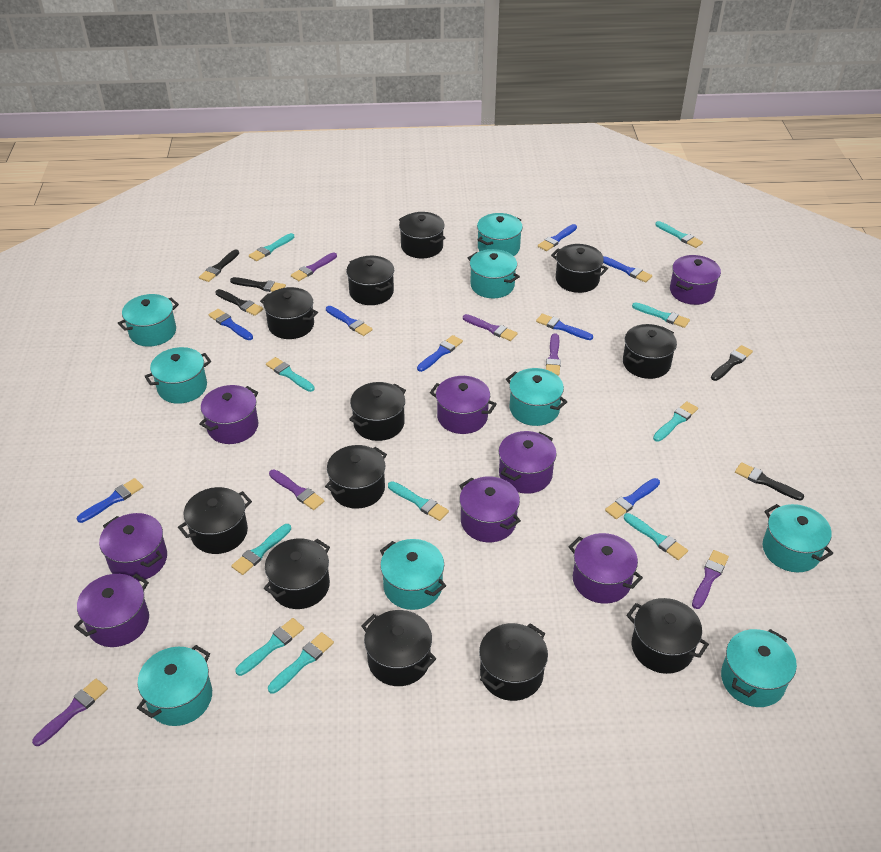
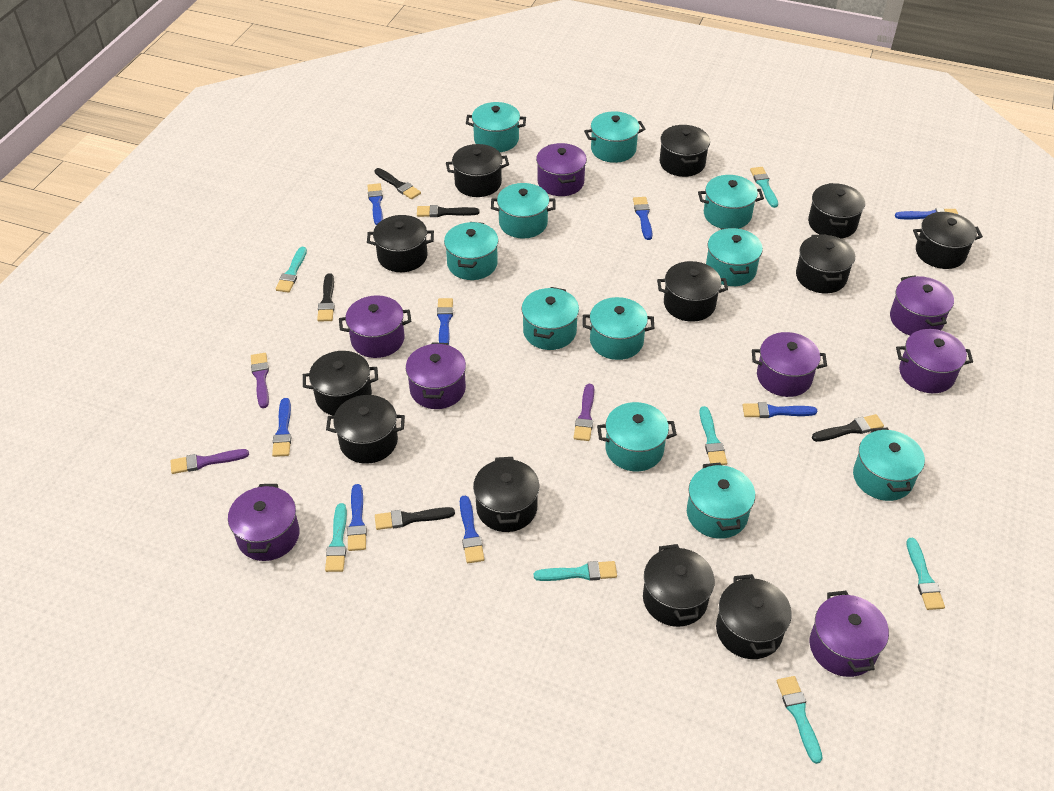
purple brush: [32,678,108,746] [269,469,324,510] [291,252,337,281] [463,314,517,341] [546,333,561,376] [692,550,729,609] = 6 -> [171,449,249,474] [251,353,269,408] [574,384,594,441] = 3
turquoise brush: [231,524,291,575] [236,618,304,676] [249,233,294,261] [266,357,315,392] [268,632,334,694] [388,481,449,521] [624,513,688,560] [632,302,690,328] [653,401,698,442] [655,221,703,248] = 10 -> [276,247,307,293] [325,503,347,572] [534,561,617,581] [699,406,727,465] [750,167,778,208] [777,676,823,764] [906,538,945,610] = 7
turquoise pot: [118,294,179,347] [137,645,212,726] [144,347,211,404] [380,539,446,610] [468,249,520,298] [477,213,523,256] [506,368,567,426] [721,629,797,707] [763,504,833,572] = 9 -> [444,222,498,280] [466,102,526,152] [491,183,556,239] [522,287,579,350] [583,297,654,360] [584,111,645,163] [597,402,677,471] [687,462,755,539] [698,175,764,229] [706,228,763,286] [853,428,925,501] = 11

